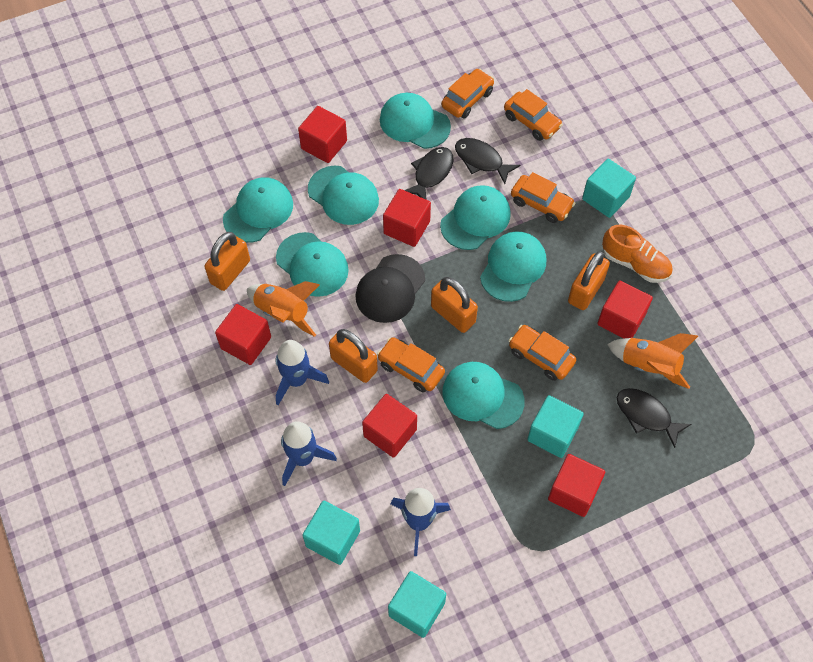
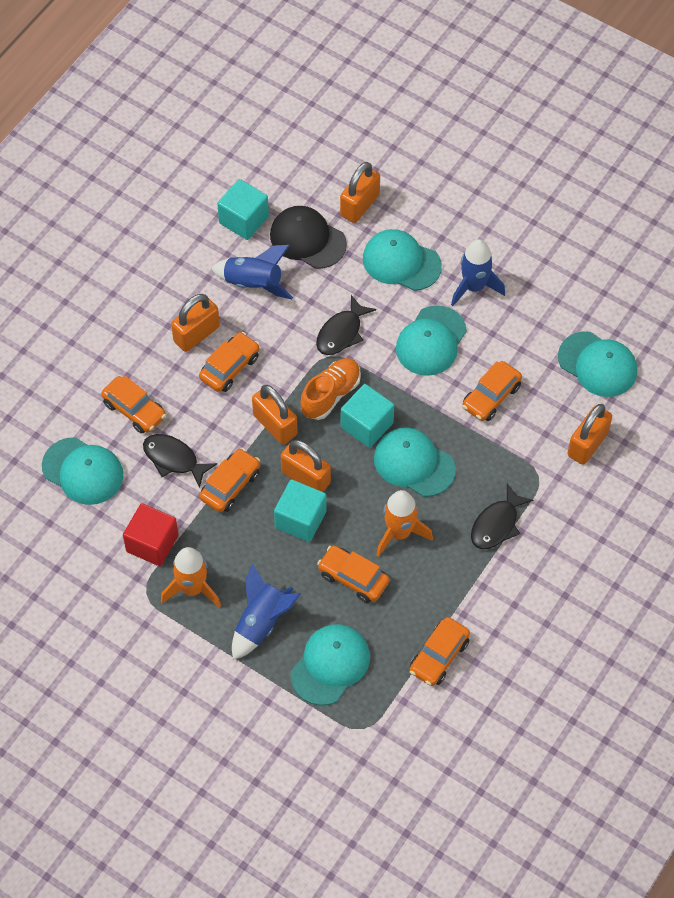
orange car: [377,337,445,393] [441,68,494,119] [504,89,563,141] [509,325,576,381] [511,172,575,223] = 5 -> [101,376,166,434] [199,332,260,392] [199,448,260,512] [317,546,389,603] [410,617,470,686] [462,361,522,421] = 6
orange padlock: [204,232,250,291] [329,329,378,383] [431,277,478,333] [568,251,610,310] = 4 -> [171,294,220,352] [252,385,298,444] [281,440,331,492] [340,162,380,223] [568,404,612,465] = 5
red cube: [215,304,271,365] [298,106,347,163] [362,394,417,458] [383,189,431,247] [548,454,605,517] [597,280,653,338] = 6 -> [123,503,179,566] = 1
turquoise cap: [223,177,293,243] [276,232,349,297] [308,166,379,225] [380,93,451,149] [440,185,511,250] [442,362,525,429] [480,231,546,302] = 7 -> [42,437,123,505] [291,624,370,705] [363,229,442,291] [374,427,456,497] [396,306,467,376] [558,332,637,397] = 6
turquoise cube: [302,501,360,565] [388,571,446,638] [527,395,584,458] [582,159,636,218] = 4 -> [217,179,269,240] [274,479,327,542] [341,384,394,448] = 3

